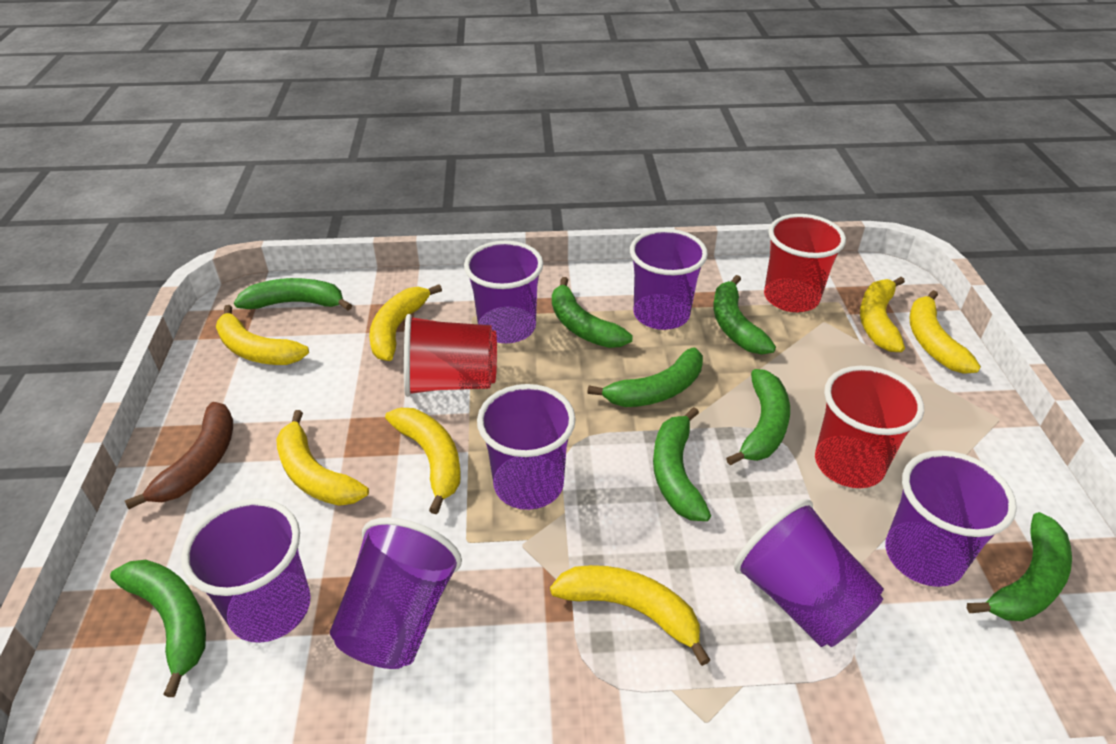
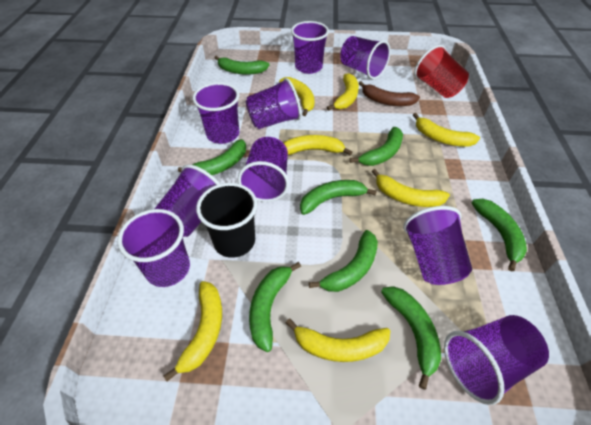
black cup: none = 0 -> [196,183,257,258] = 1
purple cup: [181,499,311,643] [330,517,462,669] [464,241,543,343] [477,384,576,510] [630,229,708,330] [734,499,884,647] [885,450,1017,587] = 7 -> [117,209,190,287] [155,165,220,237] [193,82,240,144] [238,137,289,202] [246,78,301,129] [291,21,329,74] [341,36,391,79] [403,206,473,285] [444,315,549,405] = 9
red cup: [404,314,497,397] [764,214,846,312] [815,366,924,488] = 3 -> [414,45,469,98] = 1

